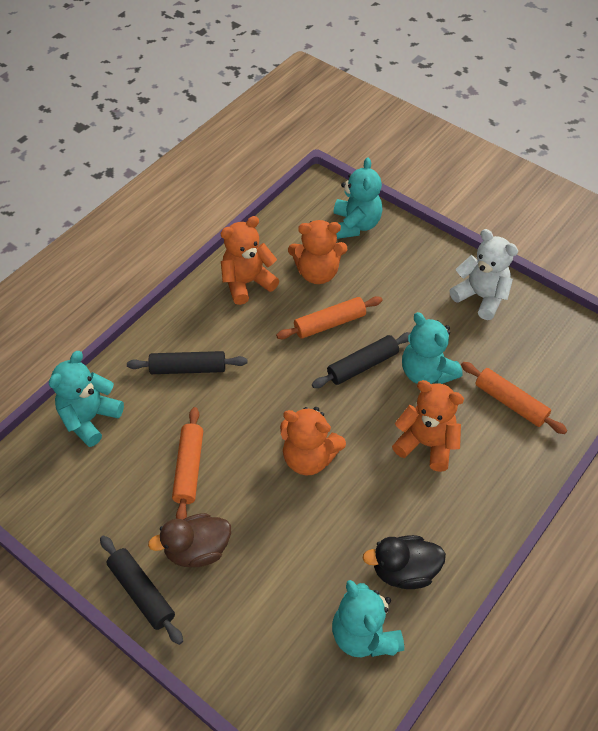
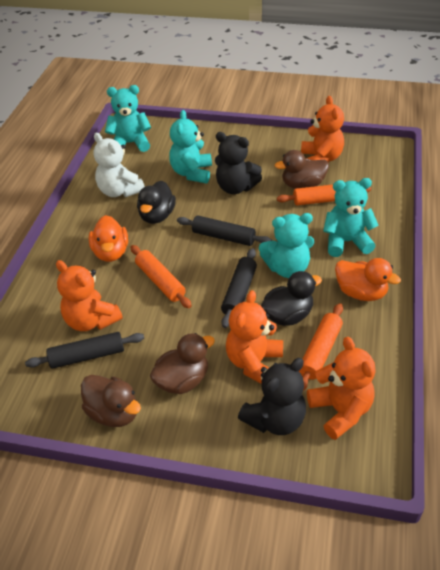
black duck: [362,535,446,589] = 1 -> [137,181,176,224] [261,271,322,326] = 2
black teddy bear: none = 0 -> [215,132,262,194] [238,358,306,435] = 2
brown duck: [148,513,231,567] = 1 -> [81,375,141,427] [150,333,215,394] [275,150,329,189] = 3
orange duck: none = 0 -> [89,215,128,262] [335,258,401,301] = 2

